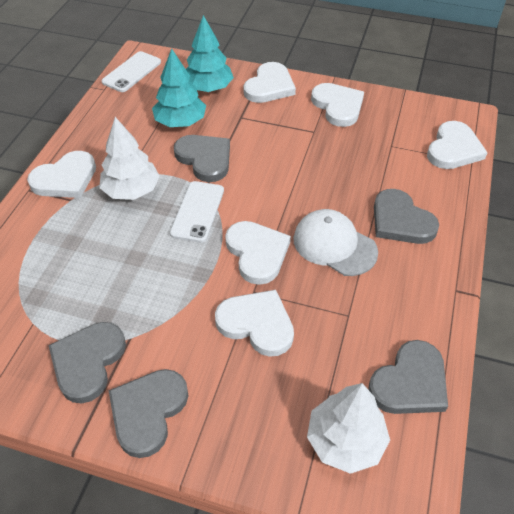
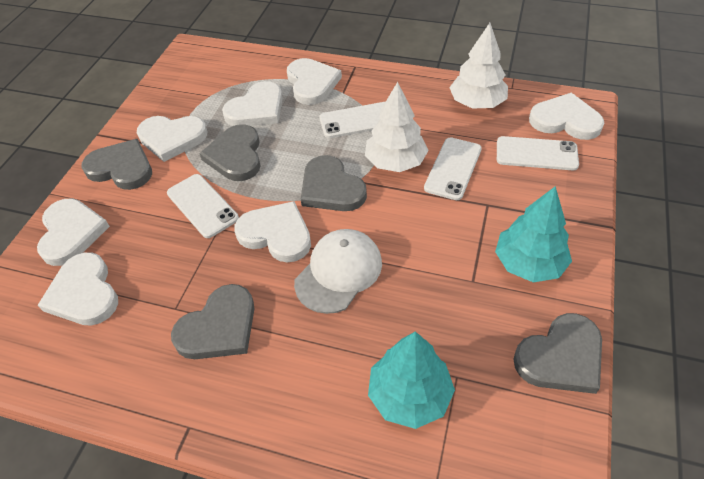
white heart: [27,151,96,198] [215,290,294,357] [225,221,291,285] [243,62,296,103] [311,83,364,127] [427,121,488,169] = 6 -> [37,199,110,266] [38,252,118,326] [137,116,207,162] [222,81,283,126] [234,201,311,263] [287,58,342,105] [529,93,604,140] = 7
white phone: [102,51,161,92] [170,181,224,243] = 2 -> [167,174,239,238] [319,102,385,138] [424,137,482,200] [497,136,579,170] = 4

